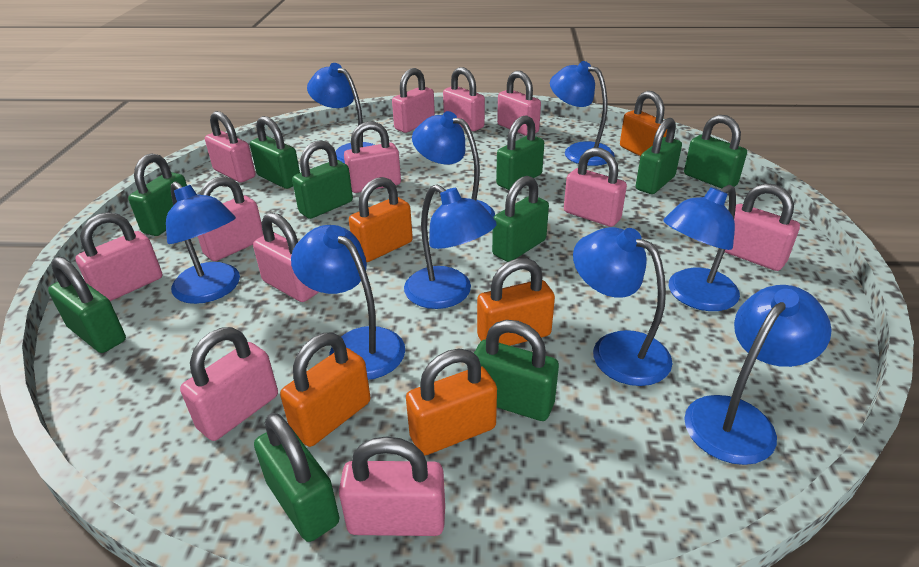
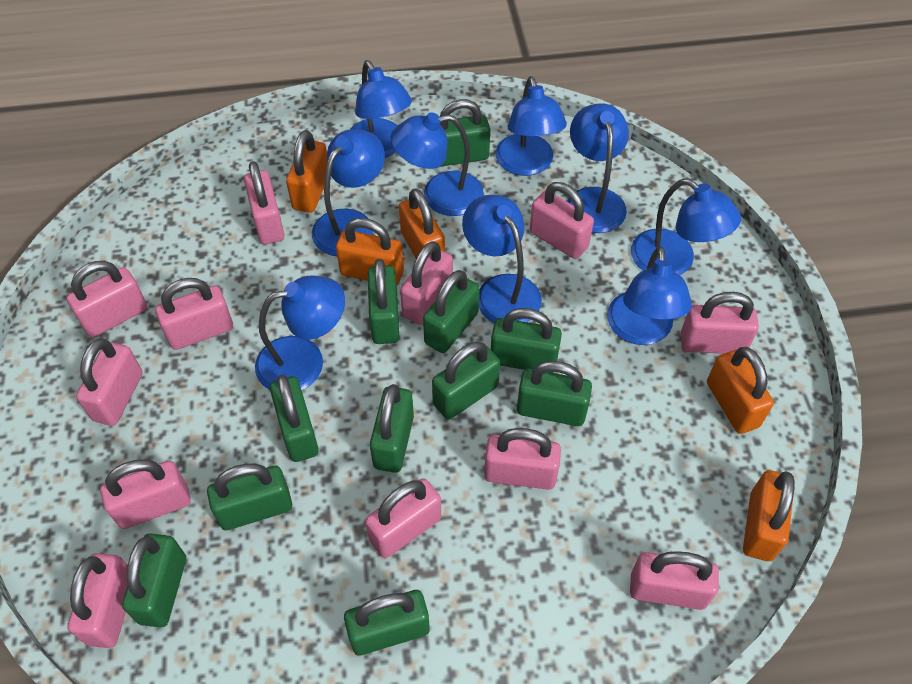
green padlock: [48,257,126,353] [128,153,187,236] [250,116,300,189] [254,413,339,542] [292,140,353,219] [474,320,559,421] [492,176,549,262] [496,115,544,190] [636,118,682,194] [684,115,747,189] = 10 -> [122,533,186,627] [207,464,292,530] [270,374,319,462] [344,590,430,655] [368,259,399,344] [370,384,414,473] [423,270,480,353] [432,341,500,420] [440,99,490,167] [491,308,562,373] [517,361,592,426] = 11

